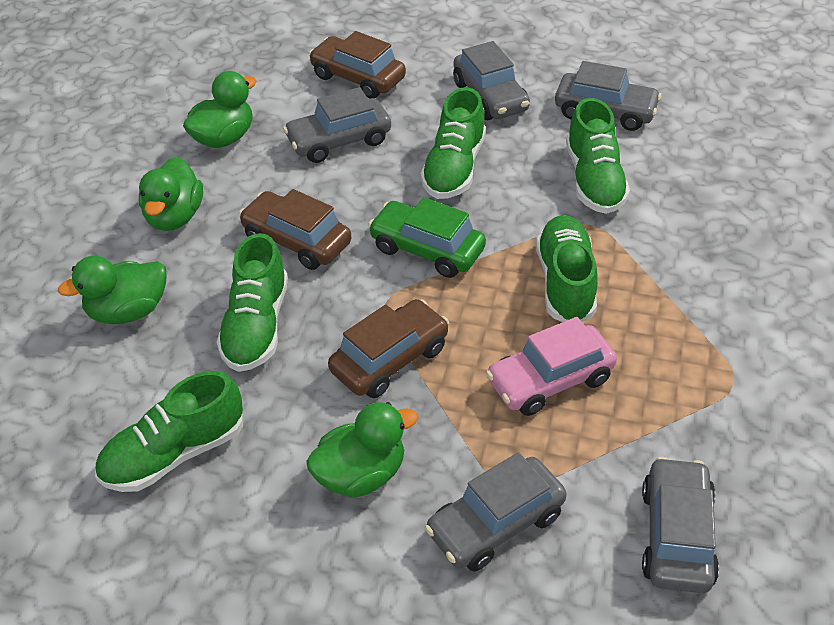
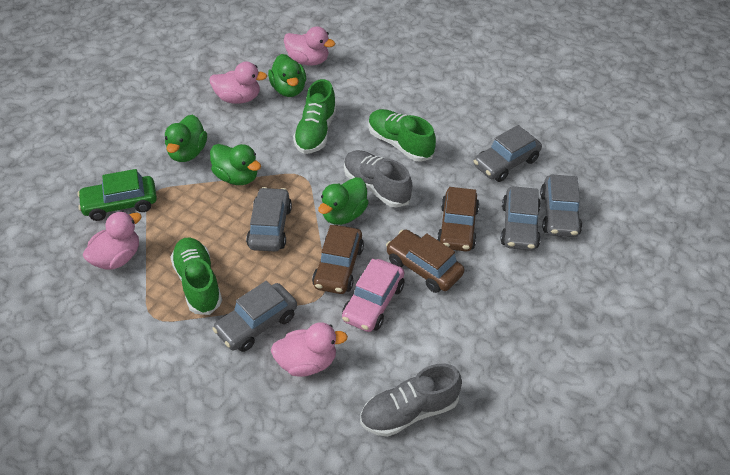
green shoe: [95,371,243,492] [217,233,288,372] [421,88,486,199] [536,215,598,322] [566,98,630,214] = 5 -> [170,237,222,315] [293,79,337,154] [368,109,436,162] = 3
grey shoe: none = 0 -> [344,150,412,208] [360,363,462,437] = 2
pink duck: none = 0 -> [83,211,142,269] [210,62,267,104] [271,322,348,377] [284,26,335,66] = 4

